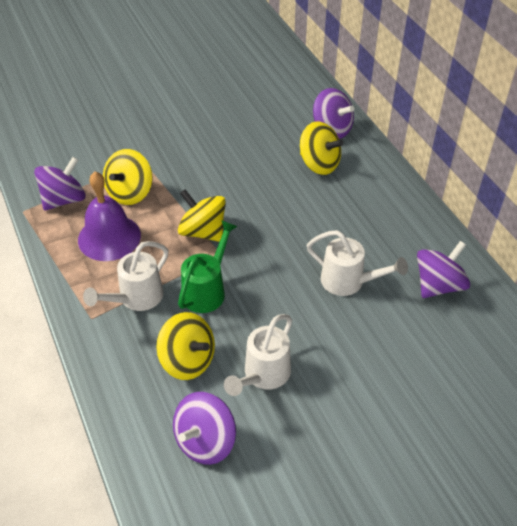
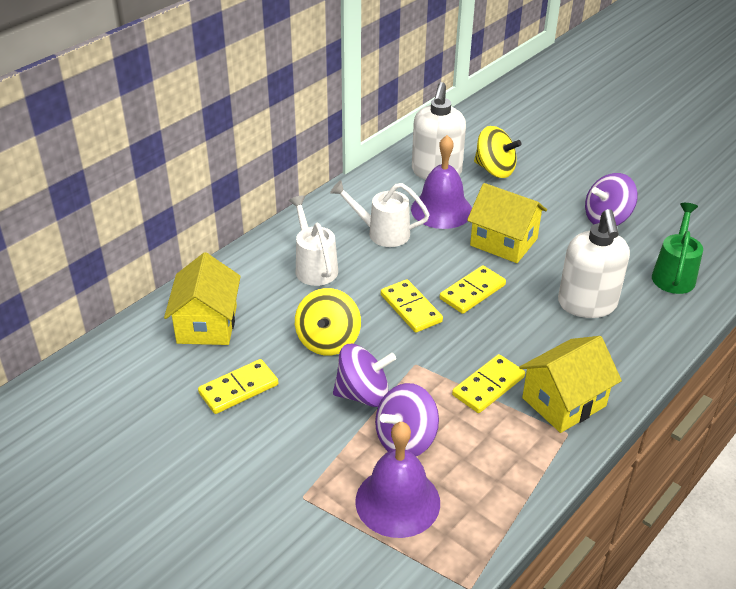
purple bell: [78,171,141,261] = 1 -> [355,422,440,538] [411,135,472,229] = 2
purple spinning top: [34,157,86,211] [173,392,236,465] [313,88,354,139] [417,241,470,298] = 4 -> [333,344,396,407] [375,383,439,456] [585,173,638,226] = 3
white soap dispenser: none = 0 -> [412,82,466,180] [558,209,630,318] = 2
white watering can: [83,241,168,311] [224,314,292,396] [307,230,408,296] = 3 -> [289,195,338,286] [330,180,430,247] = 2
yellow domino: none = 0 -> [198,359,278,414] [381,279,443,333] [440,265,506,314] [452,354,525,413] = 4
yellow house: none = 0 -> [164,252,241,345] [467,183,547,263] [519,336,622,433] = 3
yellow spinning top: [103,149,152,205] [156,312,215,380] [178,189,226,242] [300,122,343,175] = 4 -> [295,288,361,356] [474,126,522,178] = 2

